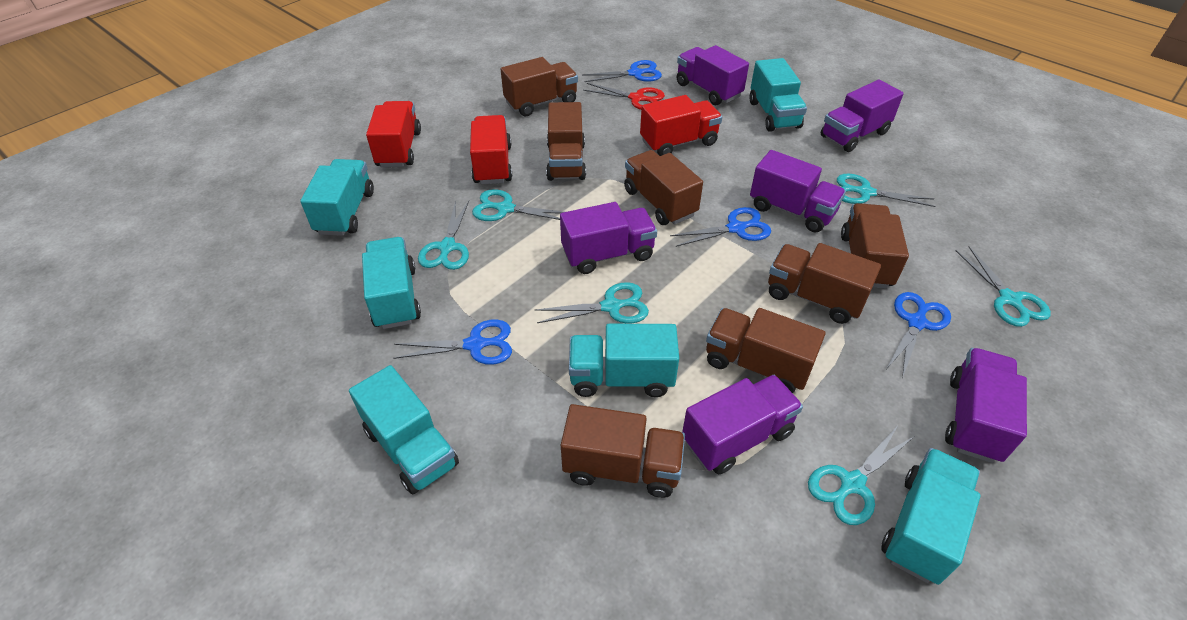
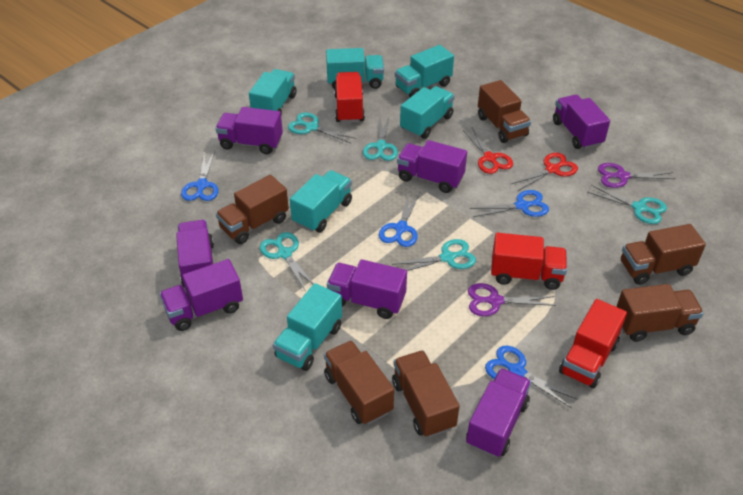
brown truck: [501,57,578,116] [546,102,586,181] [561,404,685,498] [624,150,703,225] [706,308,825,393] [768,243,881,324] [841,203,909,289] = 7 -> [216,175,289,244] [324,340,394,425] [392,350,460,438] [478,80,531,143] [616,284,704,342] [621,224,706,285] = 6
purple scissors: none = 0 -> [468,283,556,316] [598,163,675,188] = 2
purple truck: [560,202,657,274] [677,45,749,105] [682,375,803,474] [750,150,846,232] [821,80,904,152] [945,348,1027,463] = 6 -> [159,259,243,331] [176,220,214,287] [215,107,283,154] [327,259,407,319] [397,140,467,193] [466,368,531,457] [553,95,610,149] = 7
red scissors: [583,83,665,110] = 1 -> [463,128,513,174] [510,153,578,191] = 2
turquoise scissors: [418,201,469,270] [472,189,564,221] [535,282,649,324] [808,426,915,525] [837,174,935,207] [955,246,1051,327] = 6 -> [260,232,314,292] [288,112,356,143] [363,115,398,161] [392,239,476,271] [587,185,667,224] = 5

